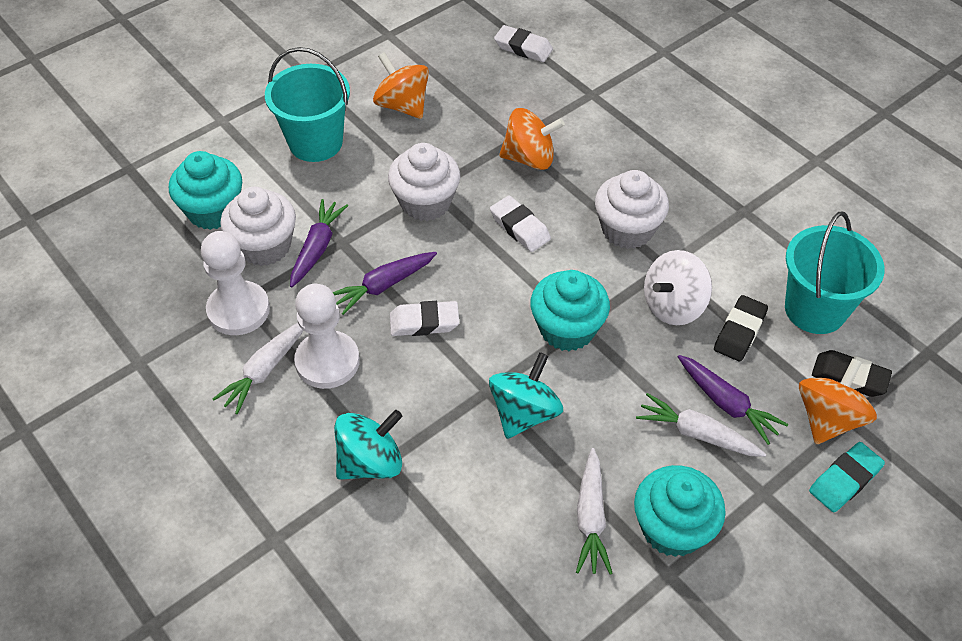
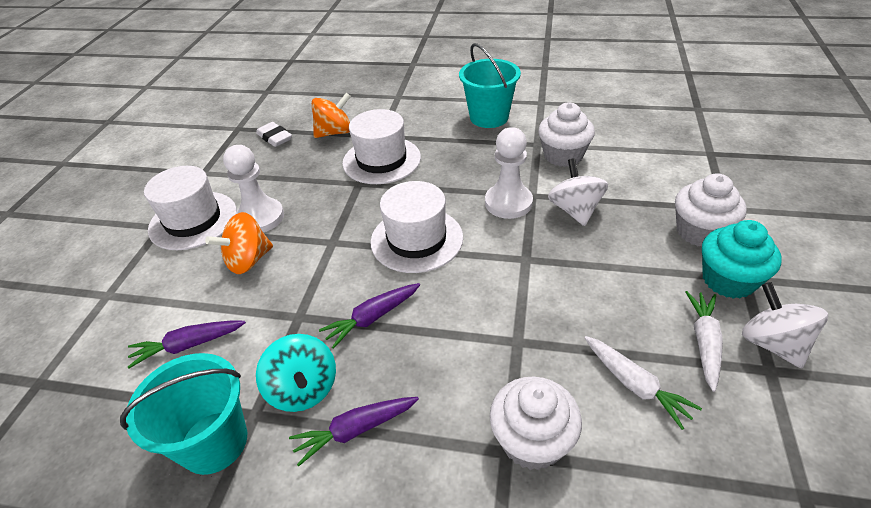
black eraser: [714,295,768,362] [812,350,892,397] = 2 -> none = 0
orange spinning top: [373,52,429,119] [499,108,565,170] [799,358,877,444] = 3 -> [205,212,273,274] [311,93,351,138] = 2
turquoise cupcake: [169,151,242,230] [531,270,610,351] [634,465,726,557] = 3 -> [702,220,782,299] = 1
turquoise eraser: [809,442,885,512] = 1 -> none = 0
turquoise spinning top: [334,410,402,480] [489,352,563,439] = 2 -> [256,334,336,412] = 1
white carrot: [213,323,303,414] [576,448,613,575] [636,393,766,457] = 3 -> [584,336,702,430] [686,291,723,392] = 2
white eraser: [390,301,459,336] [490,195,551,252] [494,25,553,62] = 3 -> [256,122,292,147] = 1
white hat: none = 0 -> [144,166,237,250] [342,109,421,184] [370,181,463,273] = 3
white spinning top: [644,250,712,325] = 1 -> [548,158,608,226] [742,282,828,369] = 2

